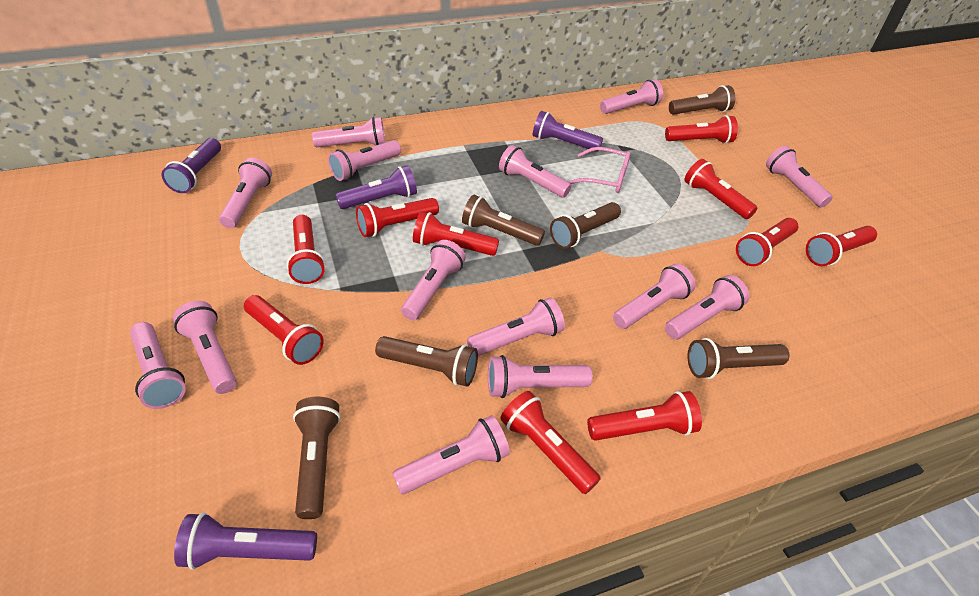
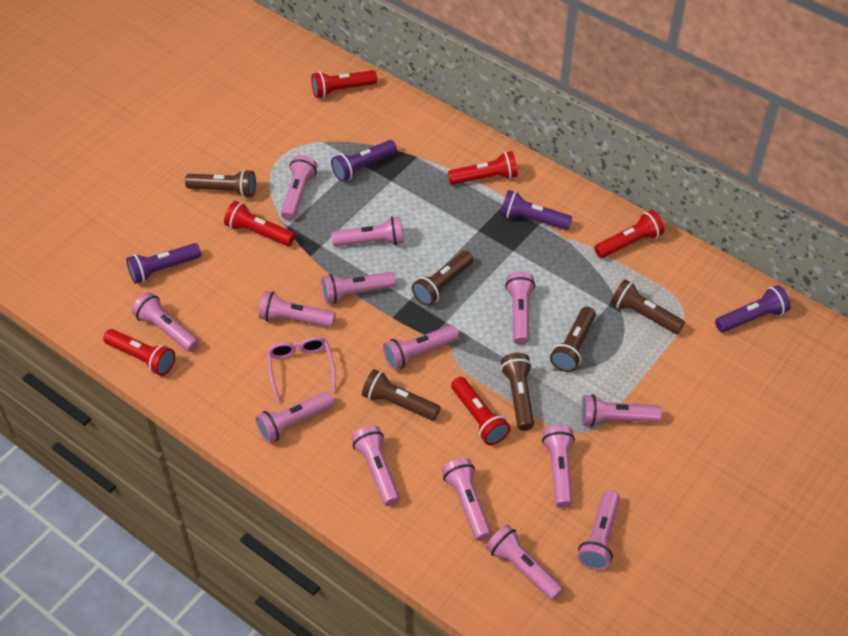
red flashlight: [244,295,324,365] [287,215,325,284] [356,198,439,237] [413,211,499,256] [500,391,601,494] [587,391,702,441] [665,115,738,144] [684,159,757,219] [736,218,798,266] [806,226,877,266] = 10 -> [103,329,175,376] [224,201,295,246] [311,70,377,98] [448,151,518,185] [451,377,510,445] [594,210,664,258] = 6

